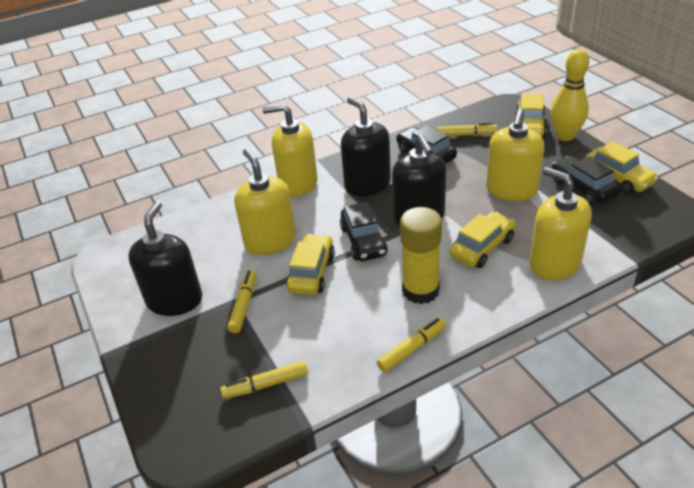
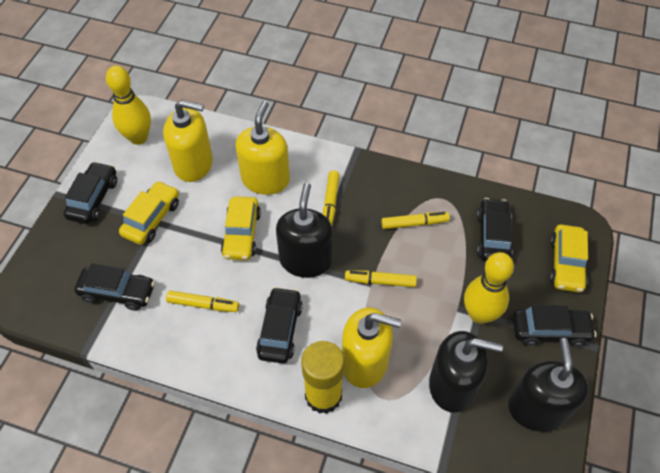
black car: [340,202,388,261] [396,125,457,164] [551,156,621,205] = 3 -> [63,162,117,224] [74,263,155,311] [256,287,303,363] [477,198,513,262] [513,305,597,347] = 5
yellow bowling pin: [551,49,589,141] = 1 -> [106,66,151,145] [464,252,514,324] = 2
yellow car: [286,234,335,295] [449,212,516,268] [515,94,546,138] [585,141,658,194] = 4 -> [119,181,179,245] [221,196,261,260] [550,224,588,293] = 3
yellow soap dispenser: [234,149,296,255] [263,104,318,197] [486,108,544,201] [529,167,592,280] = 4 -> [163,100,213,182] [235,101,290,195] [342,307,401,388] = 3

